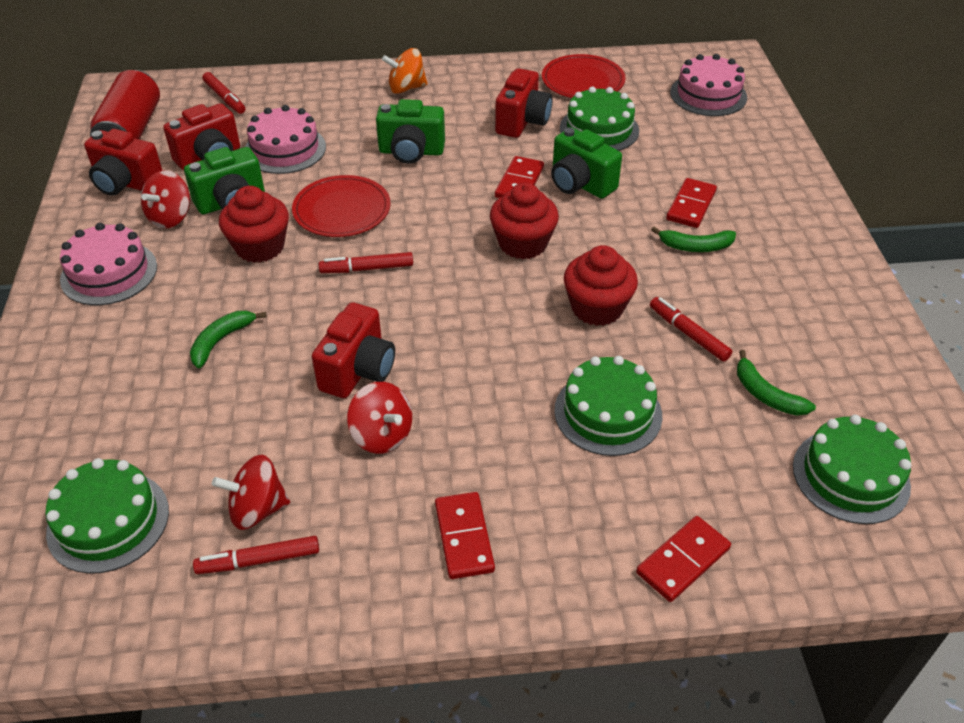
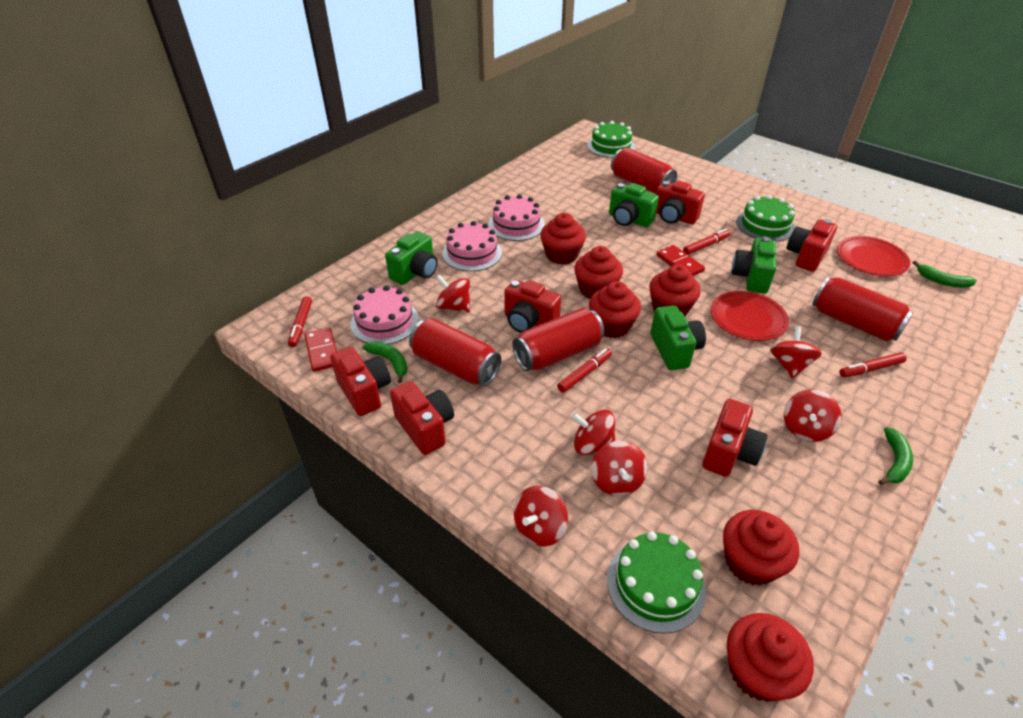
green cake: [45,458,169,574] [554,356,662,456] [560,87,639,151] [793,415,911,524] = 4 -> [587,121,635,158] [607,531,706,634] [736,195,795,242] = 3
green camera: [184,147,265,214] [376,99,445,164] [551,127,622,199] = 3 -> [385,231,438,285] [609,183,659,227] [651,305,706,370] [731,237,776,294] = 4
orange spinning top: [382,48,428,94] = 1 -> none = 0
red camera: [84,129,163,196] [163,103,240,170] [312,302,395,398] [495,68,552,138] = 4 -> [330,347,391,416] [390,381,454,455] [504,280,561,333] [656,181,705,224] [702,399,768,477] [787,219,837,272] = 6
red can: [90,70,160,140] = 1 -> [409,318,501,386] [512,308,604,371] [611,148,677,194] [812,276,913,341] = 4
red cupcake: [219,186,289,263] [490,182,559,259] [564,245,638,326] = 3 -> [540,213,586,265] [574,246,623,299] [589,281,641,338] [650,265,701,316] [723,510,799,586] [727,613,814,702] = 6
red domino: [435,492,495,579] [495,156,544,198] [636,516,731,602] [666,178,717,228] = 4 -> [304,327,337,372] [656,245,705,276] = 2
red spinning top: [141,170,190,229] [212,455,290,530] [347,382,412,454] = 3 -> [436,274,470,312] [514,486,568,546] [571,409,615,455] [591,441,648,496] [770,326,822,379] [784,389,842,442] = 6

